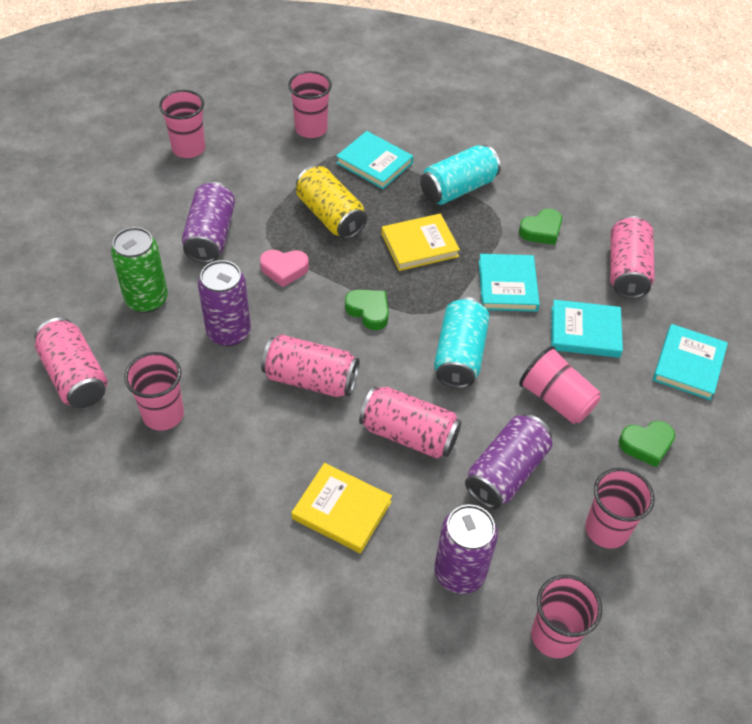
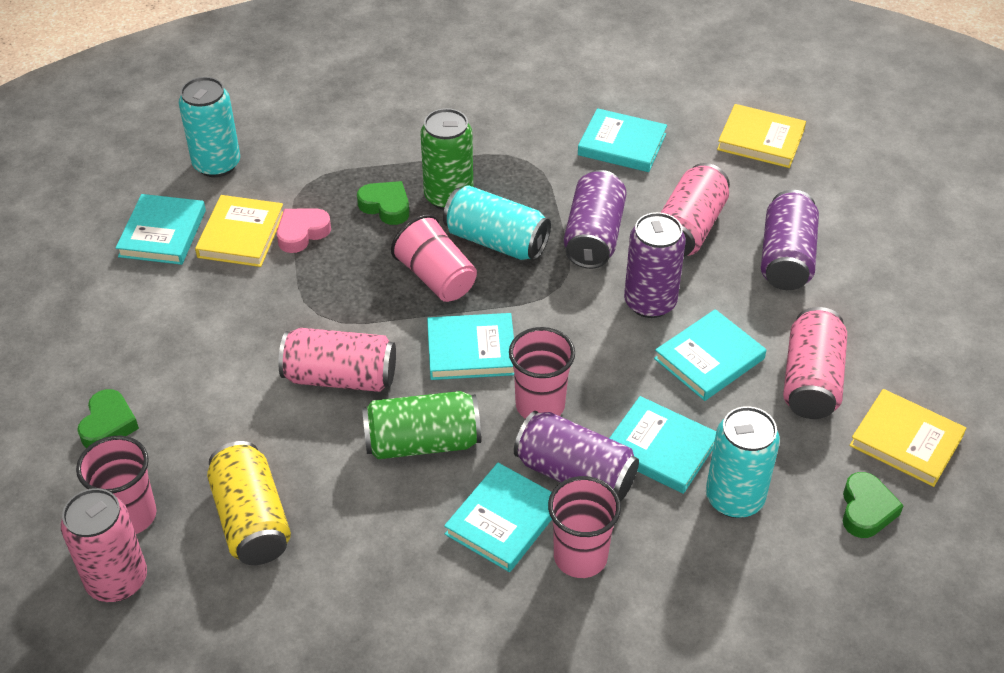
green can: [111,227,168,313] = 1 -> [362,391,481,459] [420,108,473,210] = 2
pink cup: [124,352,184,431] [159,90,205,158] [288,71,332,138] [519,346,601,424] [531,574,602,658] [585,468,655,549] = 6 -> [76,436,156,534] [391,214,477,302] [509,327,575,419] [548,476,621,578] = 4
turquoise book: [336,131,413,189] [479,254,540,312] [551,300,623,358] [653,324,728,400] = 4 -> [116,194,206,265] [427,313,514,380] [444,463,552,572] [578,108,667,172] [610,396,716,494] [654,309,766,401] = 6
turquoise can: [420,145,501,205] [434,297,490,389] = 2 -> [179,77,240,177] [443,185,551,260] [706,406,780,518] = 3
yellow book: [291,463,392,553] [381,213,460,271] = 2 -> [195,195,283,267] [717,104,806,168] [849,389,966,487] = 3

